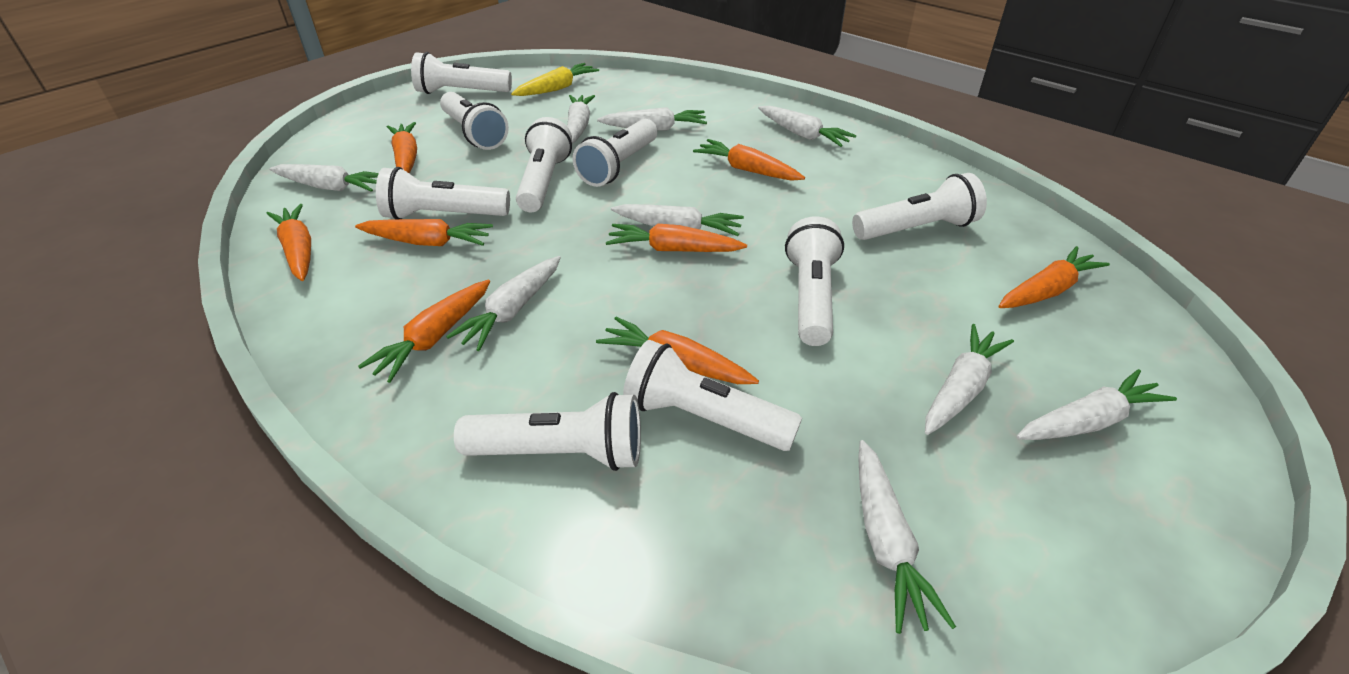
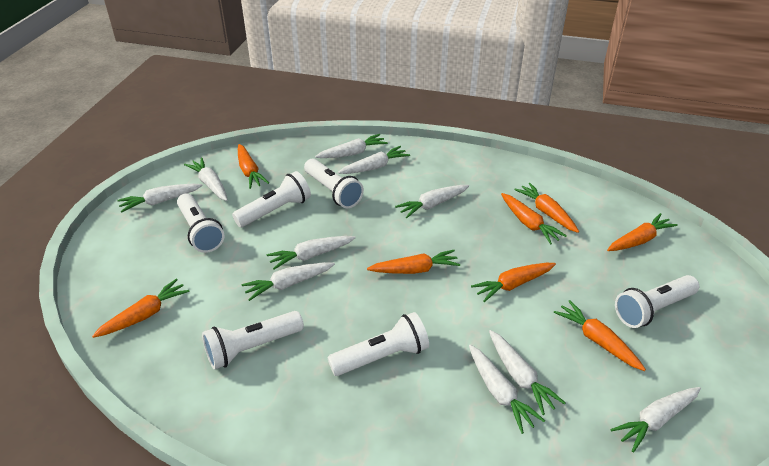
white carrot: [269,164,379,192] [446,256,561,351] [567,95,595,144] [597,107,707,131] [611,204,744,236] [758,106,857,147] [858,440,956,634] [925,324,1014,435] [1016,369,1177,440] = 9 -> [117,184,203,213] [184,158,228,201] [242,262,335,301] [267,236,356,270] [315,134,388,158] [338,146,410,174] [395,185,469,218] [469,345,545,434] [489,330,566,415] [611,387,701,453] = 10
white flashlight: [376,167,510,219] [411,52,512,94] [440,92,509,150] [454,392,641,471] [516,117,572,212] [573,119,657,187] [623,340,802,451] [785,216,844,346] [852,173,987,240] = 9 -> [177,193,225,253] [202,311,304,370] [232,171,311,227] [304,158,364,208] [327,312,429,376] [615,275,699,328] = 6
yellow carrot: [511,63,599,96] = 1 -> none = 0

